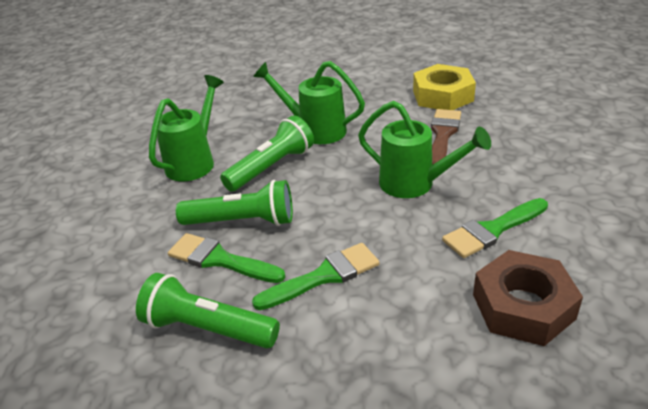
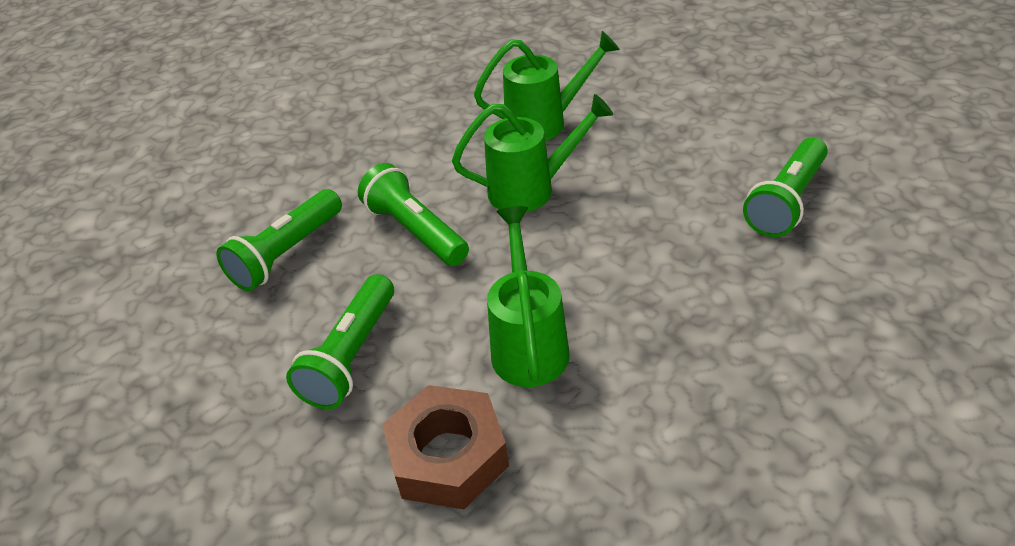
brown brush: [431,109,461,165] = 1 -> none = 0
green brush: [168,233,286,283] [252,243,380,310] [442,198,548,258] = 3 -> none = 0
green flashlight: [136,273,280,349] [176,180,293,226] [220,115,314,192] = 3 -> [216,189,342,291] [286,274,394,409] [358,163,469,266] [743,137,828,237] = 4
yellow nut: [413,64,476,110] = 1 -> none = 0

